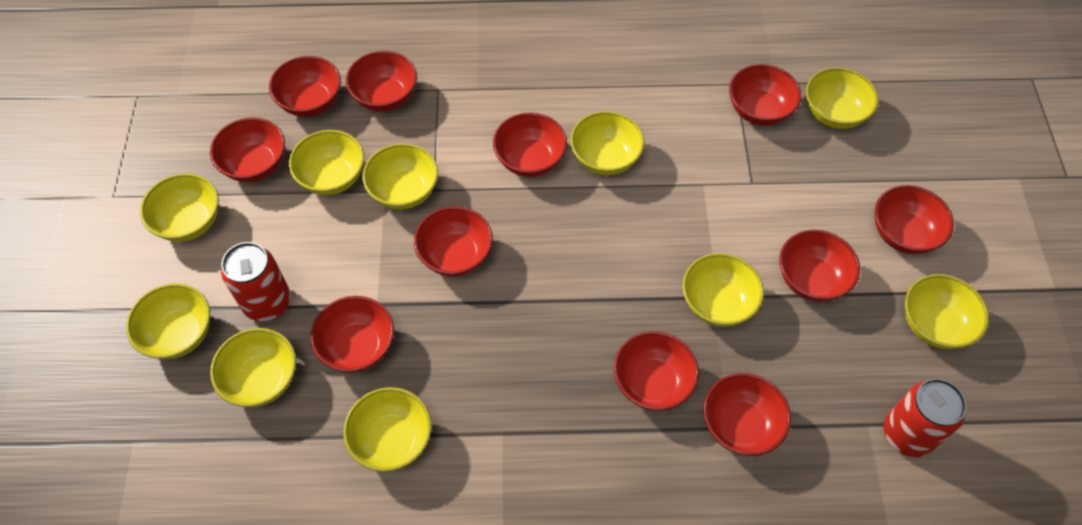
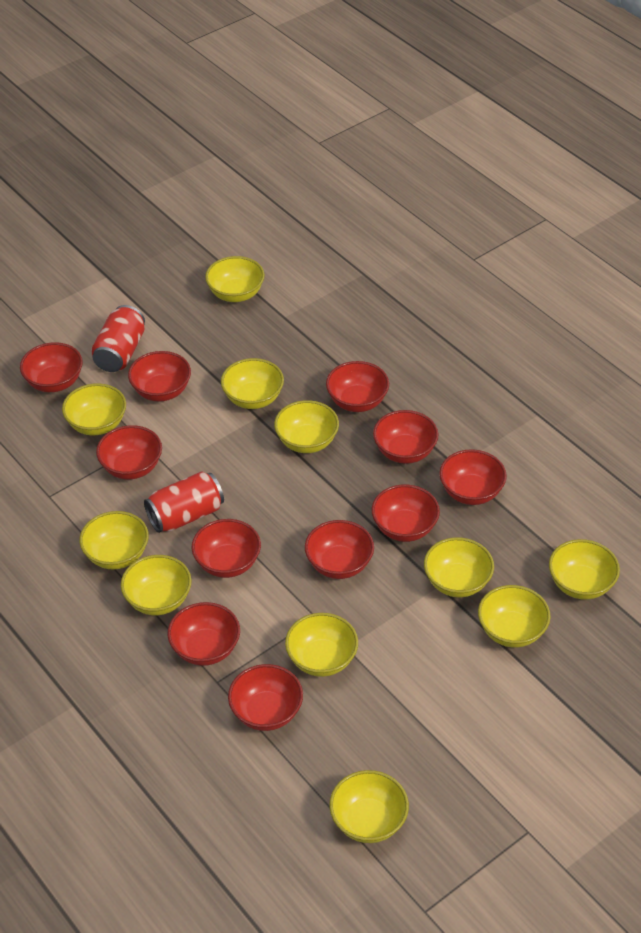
yellow bowl: [126,283,210,359] [140,173,219,242] [210,328,296,407] [289,130,364,195] [343,387,432,472] [362,143,438,210] [570,111,645,175] [682,253,764,327] [806,67,879,129] [905,274,989,349] = 10 -> [62,383,126,435] [79,511,149,570] [121,555,192,615] [205,256,265,302] [221,358,284,409] [274,400,339,453] [285,613,358,677] [329,770,409,843] [424,537,494,597] [478,585,551,648] [549,539,620,600] = 11

